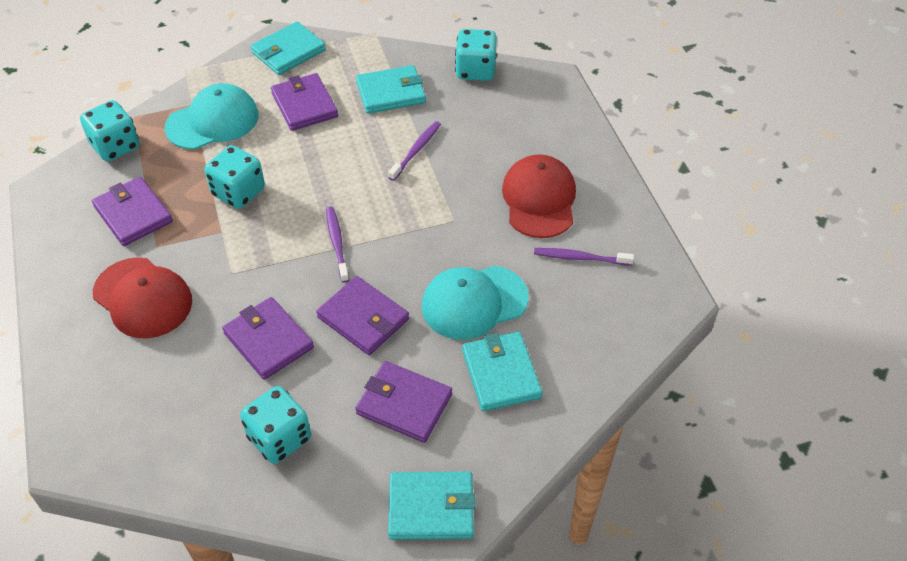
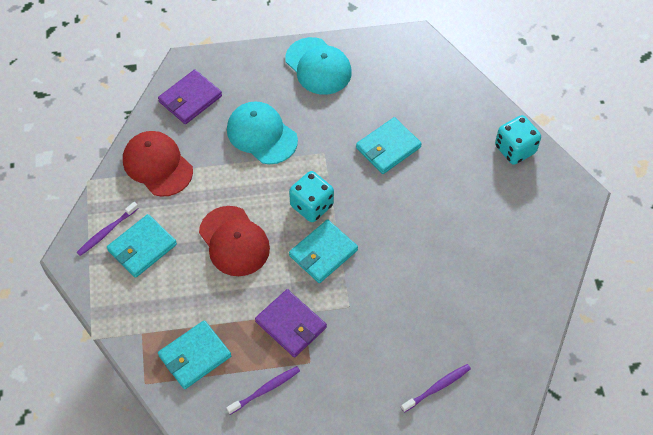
purple wallet: [92,177,173,246] [222,297,314,380] [271,73,338,131] [316,276,409,355] [355,361,452,443] = 5 -> [158,69,222,124] [255,289,327,357] = 2
turquoise dice: [80,100,139,162] [205,145,265,209] [240,386,311,464] [455,29,497,81] = 4 -> [289,171,334,222] [495,115,541,165] = 2

